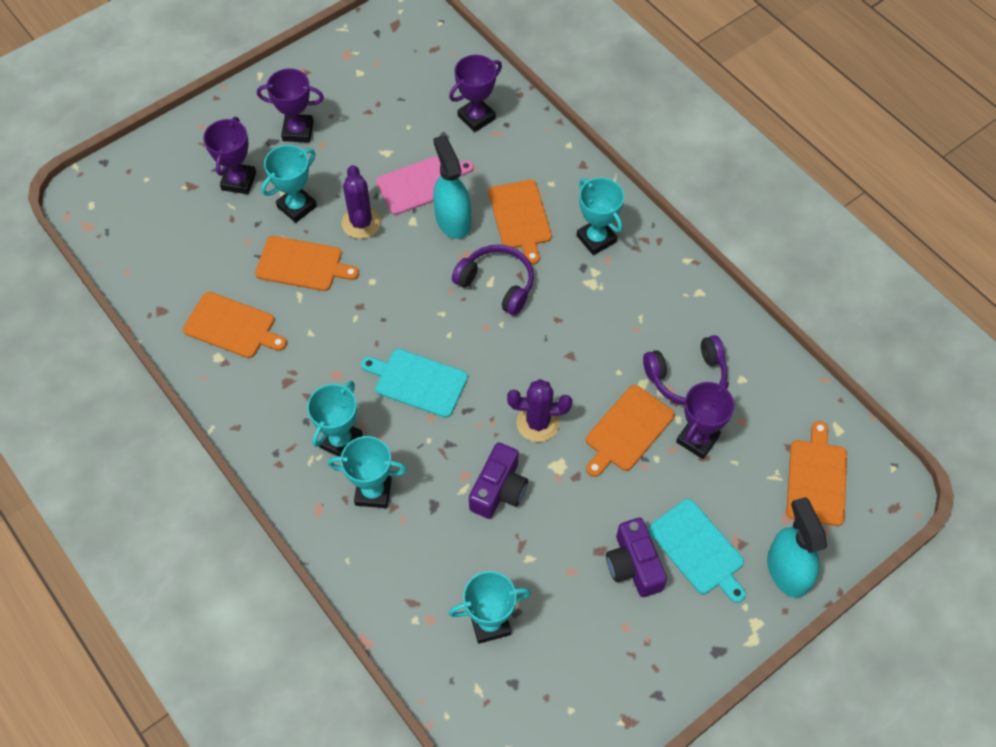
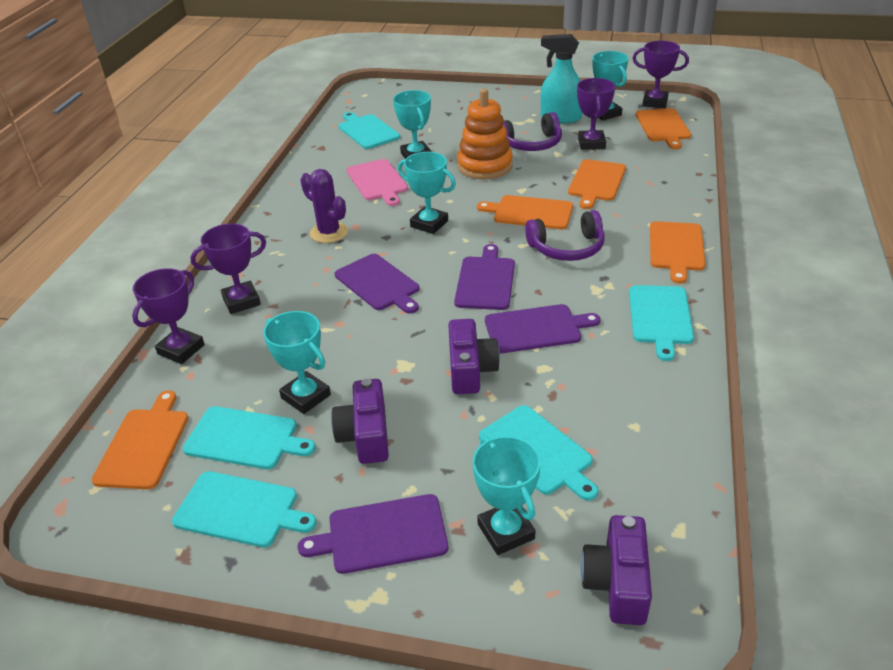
orange stacking toy: none = 0 -> [457,89,513,179] = 1
purple cactus: [342,165,381,239] [507,379,572,442] = 2 -> [300,169,348,243] = 1
purple camera: [469,442,528,519] [606,518,667,597] = 2 -> [331,379,389,464] [448,319,500,394] [581,515,652,625] = 3
purple cutting board: none = 0 -> [297,494,448,574] [335,254,419,314] [454,244,515,310] [485,304,601,353] = 4
turquoise cutting board: [361,349,468,418] [648,499,746,603] = 2 -> [172,471,317,548] [182,406,316,469] [339,112,400,149] [479,405,598,501] [629,285,694,361] = 5
turquoise spray bottle: [433,135,471,239] [767,497,827,598] = 2 -> [541,34,582,123] = 1

